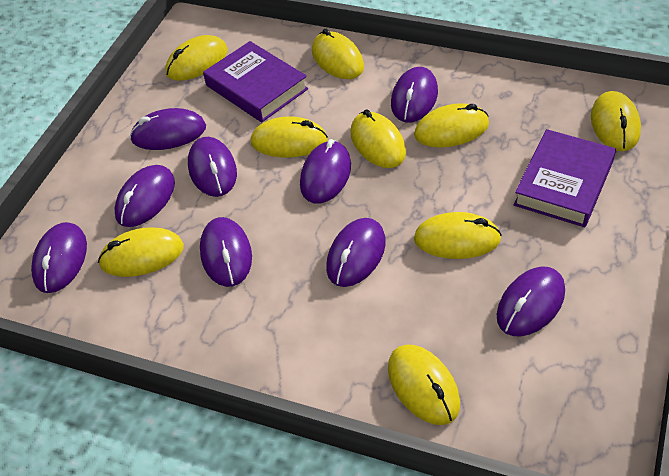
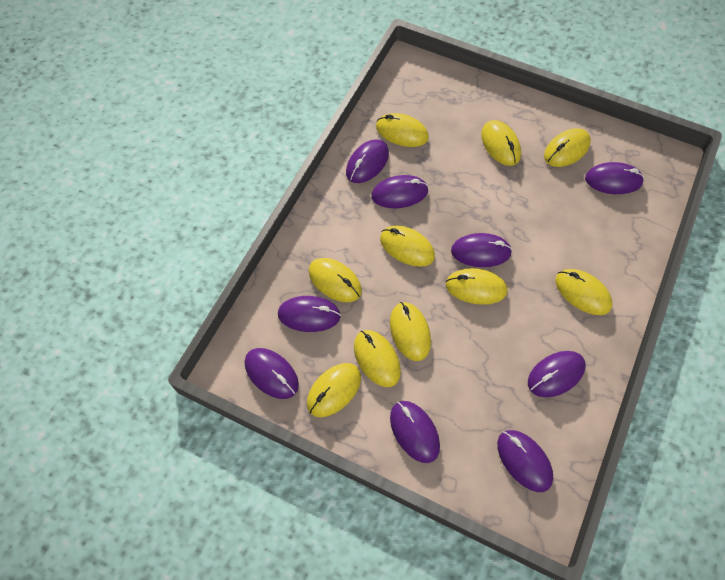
purple book: [203,41,308,122] [514,129,616,227] = 2 -> none = 0
yellow mouse: [98,227,184,277] [166,35,228,81] [251,116,328,158] [312,29,364,79] [350,109,406,168] [388,345,460,425] [414,103,489,148] [414,212,502,259] [591,91,641,151] = 9 -> [307,363,361,417] [309,258,362,302] [354,330,401,387] [376,113,429,147] [380,225,435,267] [390,302,431,361] [446,268,508,305] [481,120,521,166] [544,128,591,167] [556,269,612,315] = 10

